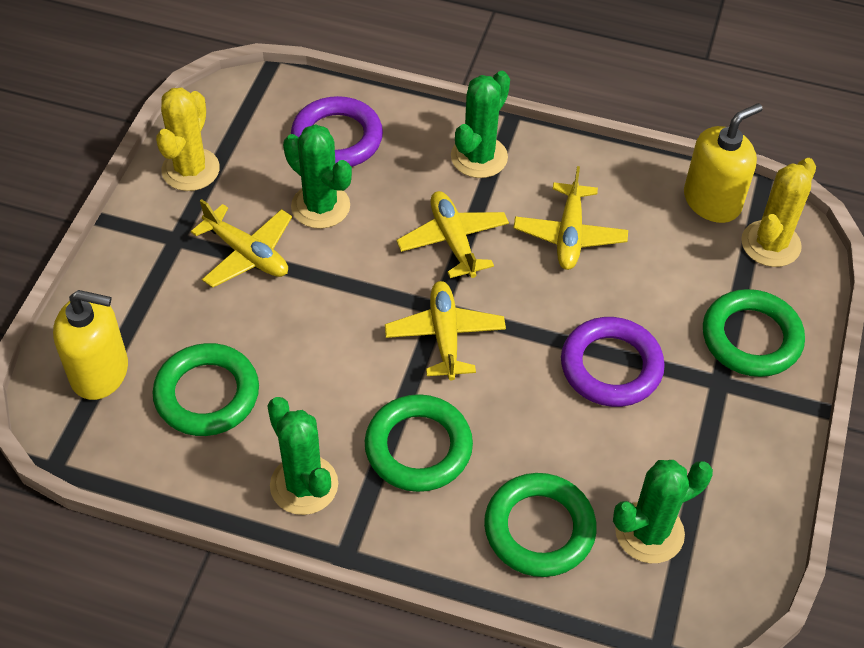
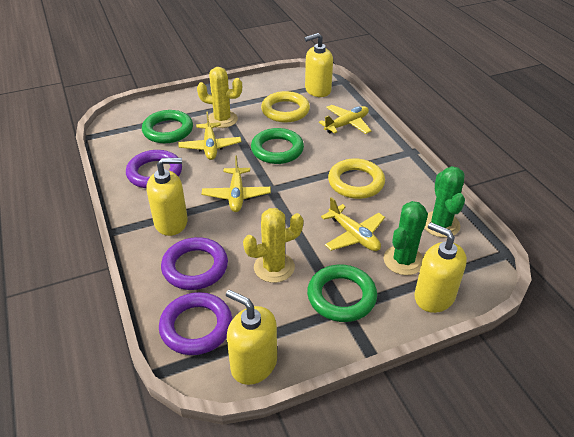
green cactus: [267,397,338,515] [283,124,352,229] [451,71,510,178] [613,460,713,563] = 4 -> [384,201,428,275] [424,166,465,238] = 2
green ring: [153,343,259,436] [365,394,473,492] [484,473,597,577] [703,289,805,377] = 4 -> [142,110,193,143] [251,128,304,164] [307,264,377,322] = 3
purple ring: [291,96,383,167] [561,317,665,407] = 2 -> [126,150,182,188] [159,292,232,355] [161,237,228,290] = 3
yellow ring: none = 0 -> [261,91,310,123] [328,158,385,199] = 2
yellow soap dispenser: [53,290,128,400] [684,103,763,223] = 2 -> [146,158,188,236] [226,290,277,385] [305,33,333,97] [414,222,467,313] = 4

